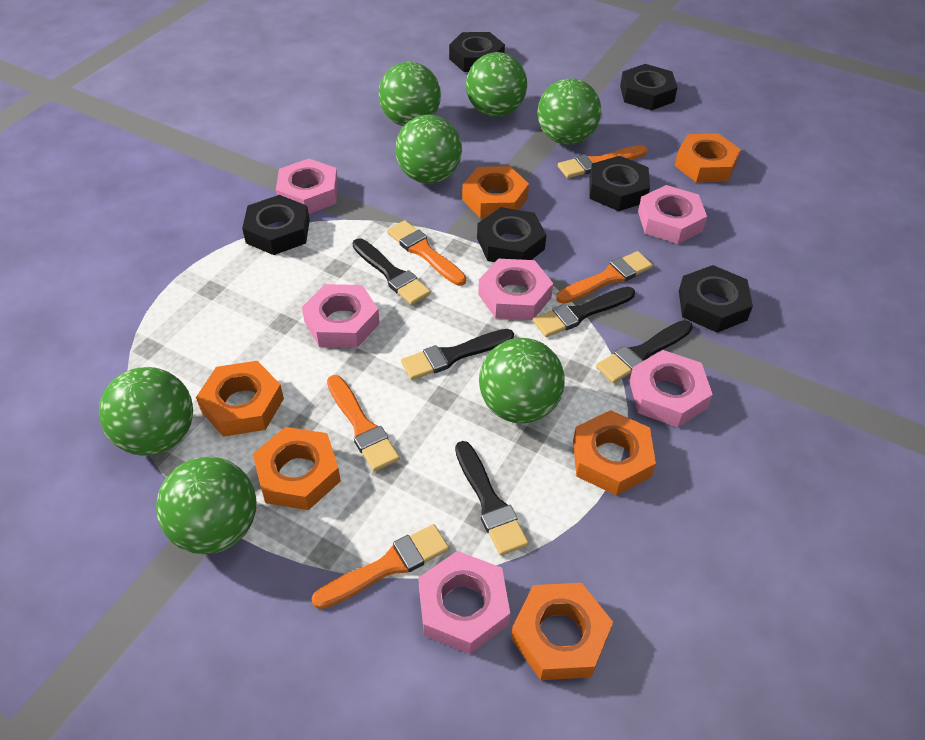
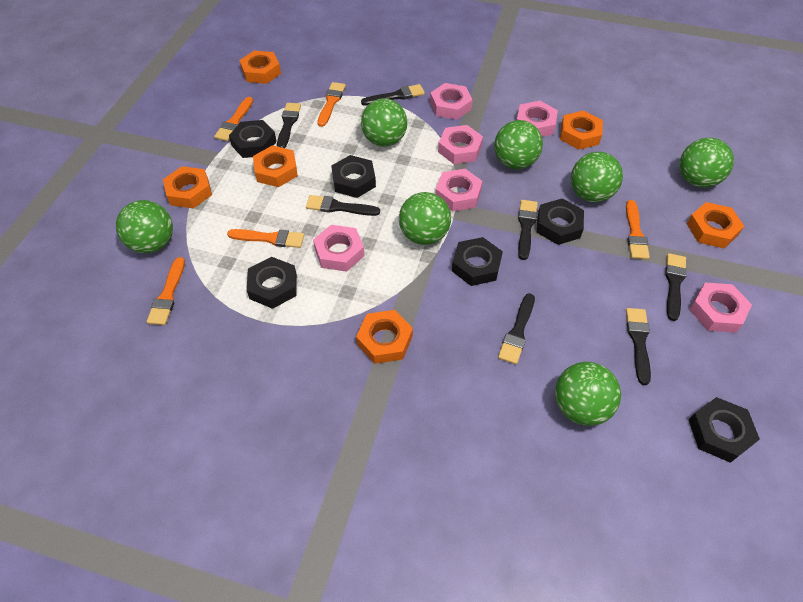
black brush: [352,238,431,305] [401,329,514,380] [455,441,529,556] [533,287,635,337] [596,320,693,383] = 5 -> [277,103,301,148] [306,195,380,216] [361,84,425,106] [498,293,535,364] [518,200,538,260] [626,308,651,385] [665,253,687,321] = 7

